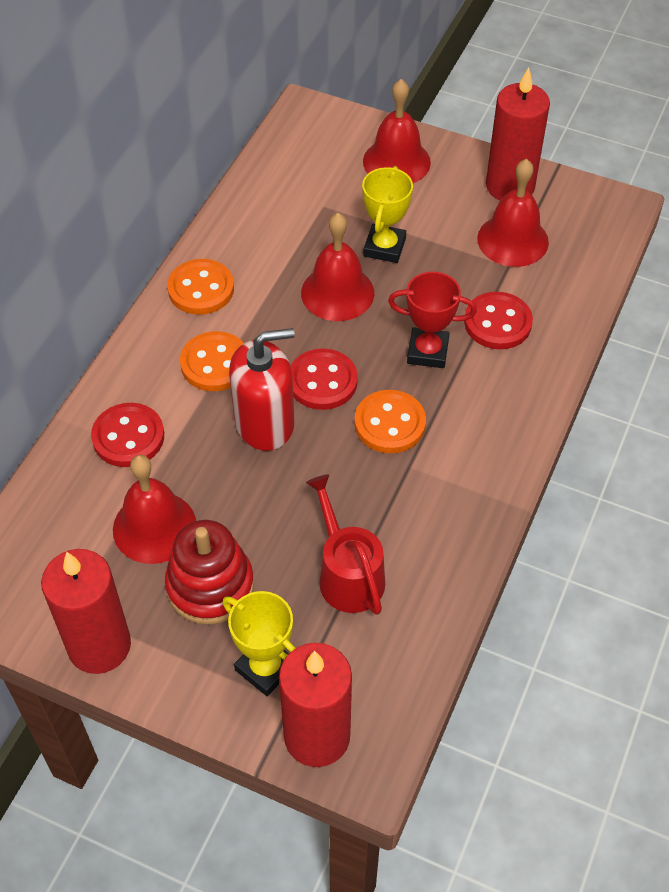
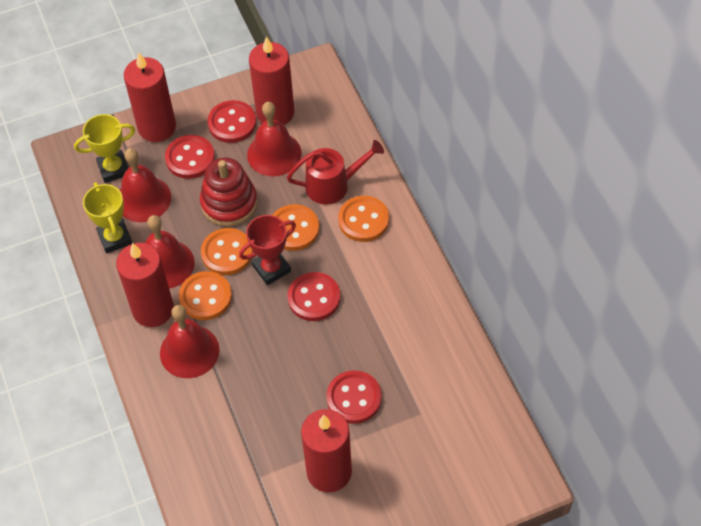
orange button: [167,259,234,315] [180,331,244,391] [354,390,426,453] = 3 -> [179,271,232,320] [201,228,253,275] [272,204,319,251] [338,196,389,242] = 4
red button: [91,403,164,467] [291,349,358,410] [464,292,533,349] = 3 -> [165,135,215,179] [208,100,256,143] [287,272,340,321] [326,371,382,424] = 4
red candle: [41,549,131,674] [279,643,352,767] [486,67,550,200] = 3 -> [116,243,174,327] [124,52,176,142] [249,36,294,125] [301,409,352,492] = 4
red soap dispenser: [229,328,295,451] = 1 -> none = 0

